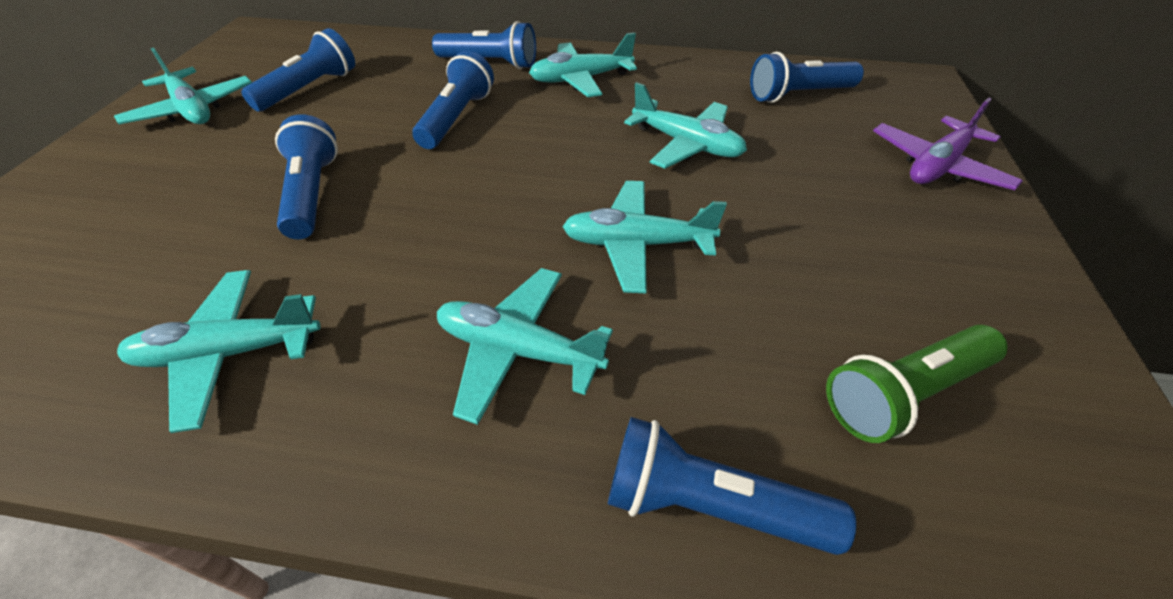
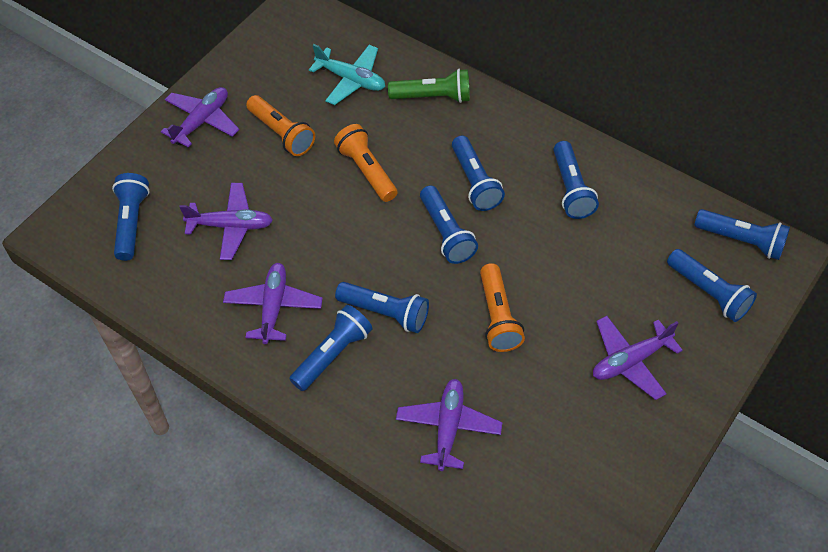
blue flashlight: [241,28,355,112] [275,114,338,239] [412,51,494,149] [432,21,536,69] [608,417,856,555] [750,52,864,103] = 6 -> [112,173,150,261] [289,305,373,391] [335,282,429,333] [420,185,478,264] [452,136,505,211] [553,141,599,219] [667,249,757,322] [694,209,790,260] = 8
orange flashlight: none = 0 -> [246,95,315,156] [334,124,398,202] [480,263,525,352] = 3
purple plane: [873,97,1023,190] = 1 -> [161,87,239,147] [180,183,273,260] [223,263,323,344] [396,379,503,471] [593,316,683,400] = 5
turquoise plane: [114,48,252,124] [117,270,321,433] [437,268,613,425] [529,32,637,97] [562,181,727,293] [624,82,747,169] = 6 -> [309,44,385,105] = 1

